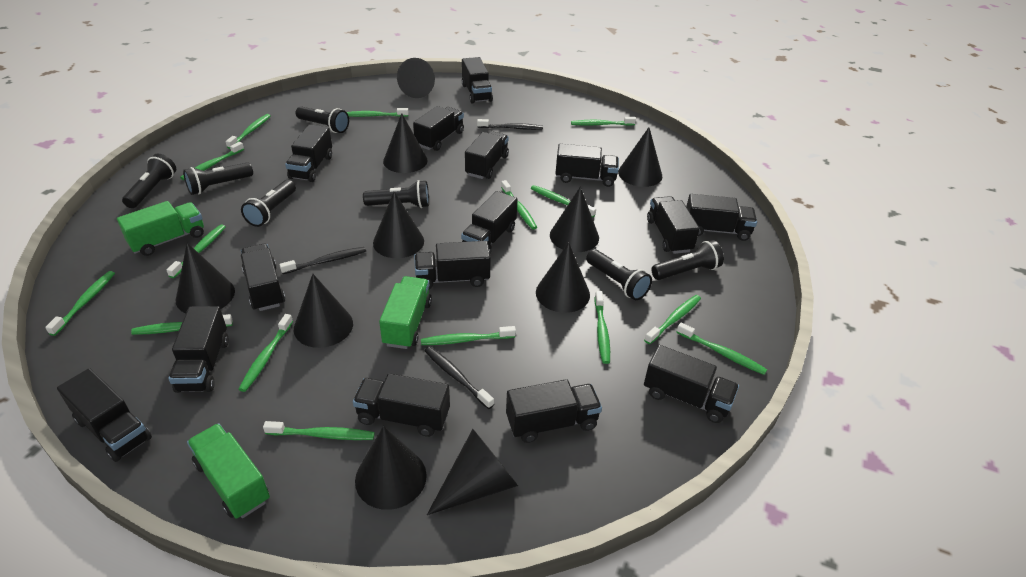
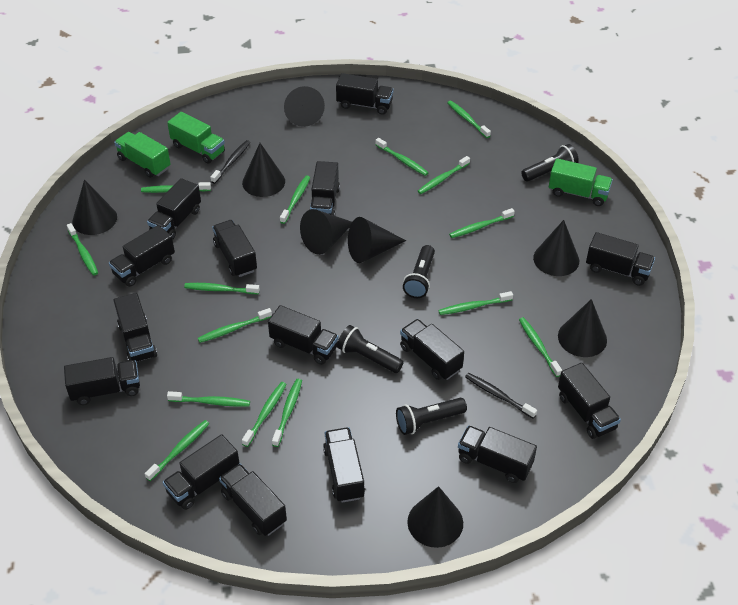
black cone: [176,243,235,313] [294,274,353,348] [355,426,427,510] [373,191,424,258] [383,113,428,173] [397,58,435,98] [427,429,518,515] [536,242,590,313] [550,187,599,252] [618,127,662,187] = 10 -> [72,179,117,235] [242,143,285,197] [284,86,325,127] [300,209,352,255] [348,217,406,263] [407,486,463,548] [533,220,579,276] [558,299,607,357] = 8
black flashlight: [122,154,176,208] [183,162,253,195] [241,180,296,227] [296,106,349,133] [363,180,429,208] [586,249,652,300] [651,240,724,280] = 7 -> [337,325,404,373] [396,398,467,435] [403,245,435,298] [521,144,579,182] = 4
black toothbrush: [279,247,366,274] [424,347,494,409] [477,119,543,130] = 3 -> [210,140,250,184] [465,373,537,418] = 2

